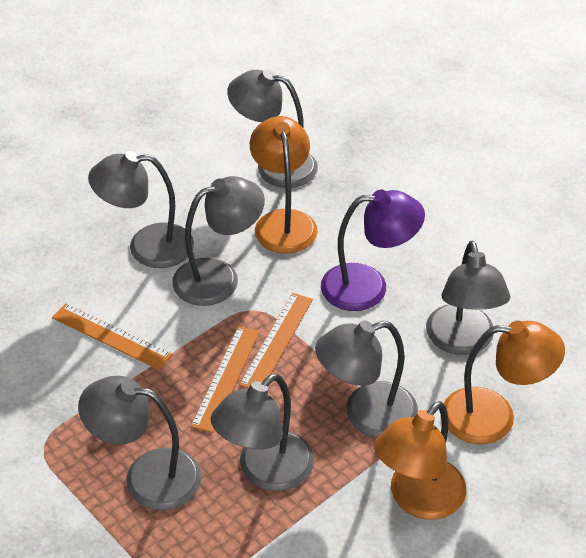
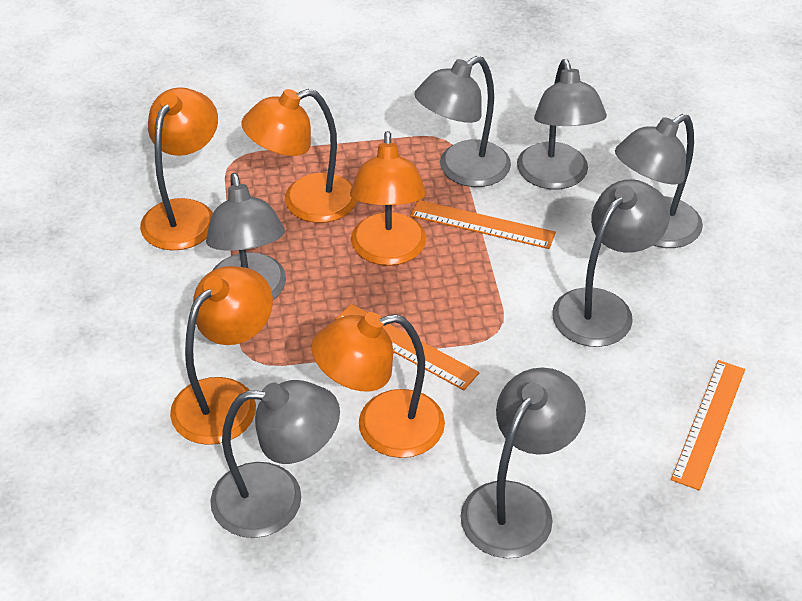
orange lamp: [250,116,318,253] [374,401,466,520] [444,321,565,444] = 3 -> [140,87,218,251] [170,266,273,445] [242,89,357,223] [311,312,445,458] [350,131,427,266] = 5
purple lamp: [321,189,425,311] = 1 -> none = 0

